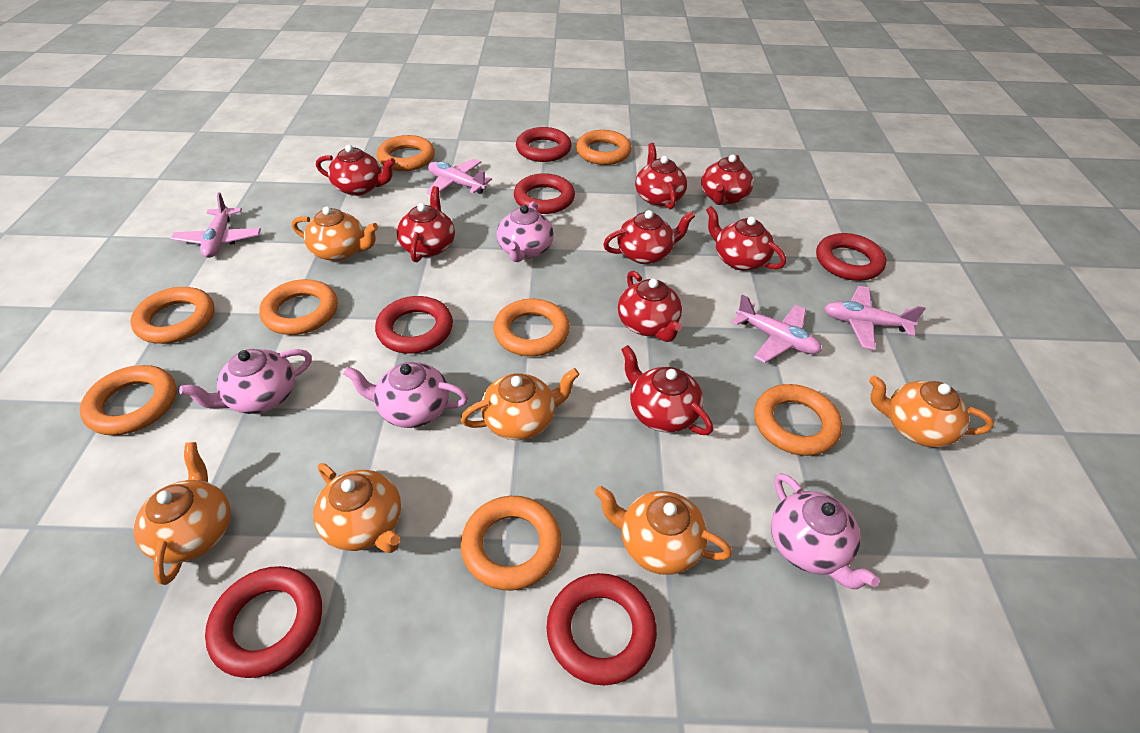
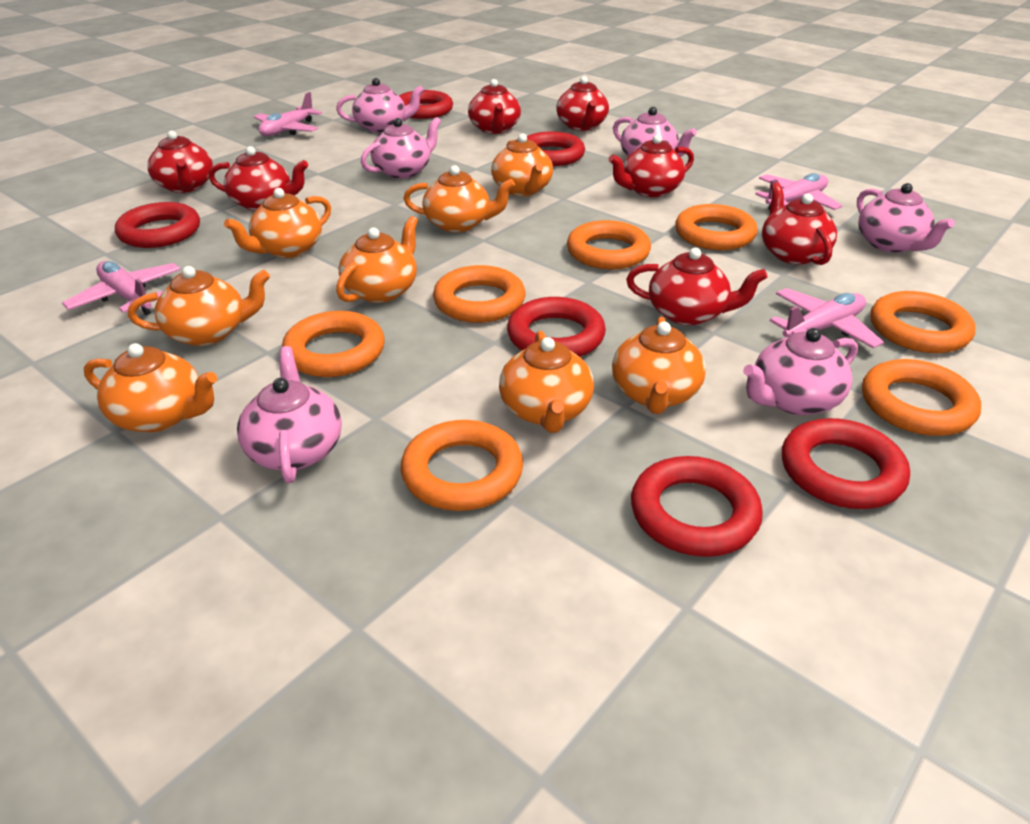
orange ring: [80,365,177,435] [130,287,215,344] [259,279,338,335] [377,135,435,171] [460,496,562,590] [493,298,570,356] [576,130,632,165] [754,384,842,456] = 8 -> [282,311,385,377] [401,420,523,511] [433,265,526,323] [567,220,651,269] [675,204,758,250] [862,359,981,436] [870,291,975,353] = 7
orange teapot: [133,442,231,585] [292,206,378,261] [313,463,401,553] [461,368,580,440] [595,486,732,575] [869,376,994,447] = 6 -> [84,343,217,432] [128,266,270,346] [224,188,331,258] [336,216,418,303] [403,165,515,233] [491,134,553,196] [499,331,594,433] [612,317,706,414] = 8
pink teapot: [179,349,312,414] [343,362,468,428] [497,201,554,262] [771,473,880,589] = 4 -> [237,346,342,483] [336,78,424,133] [361,117,441,179] [613,107,697,157] [743,328,858,415] [857,183,955,253] = 6
red teapot: [316,145,396,196] [397,186,455,262] [603,210,695,264] [618,271,682,342] [621,345,713,435] [635,143,687,209] [701,155,754,205] [706,206,786,271] = 8 -> [147,130,213,193] [208,146,308,211] [468,79,521,134] [556,76,609,131] [609,134,694,197] [626,248,768,325] [762,182,837,265] = 7

